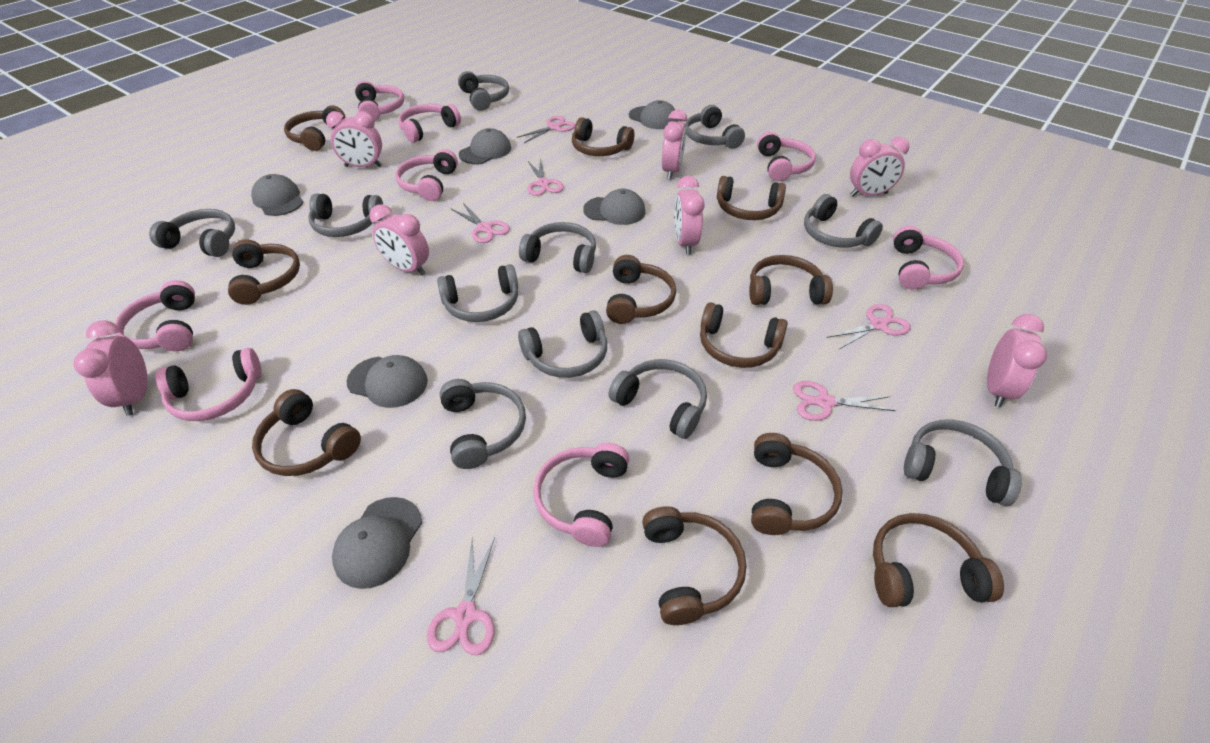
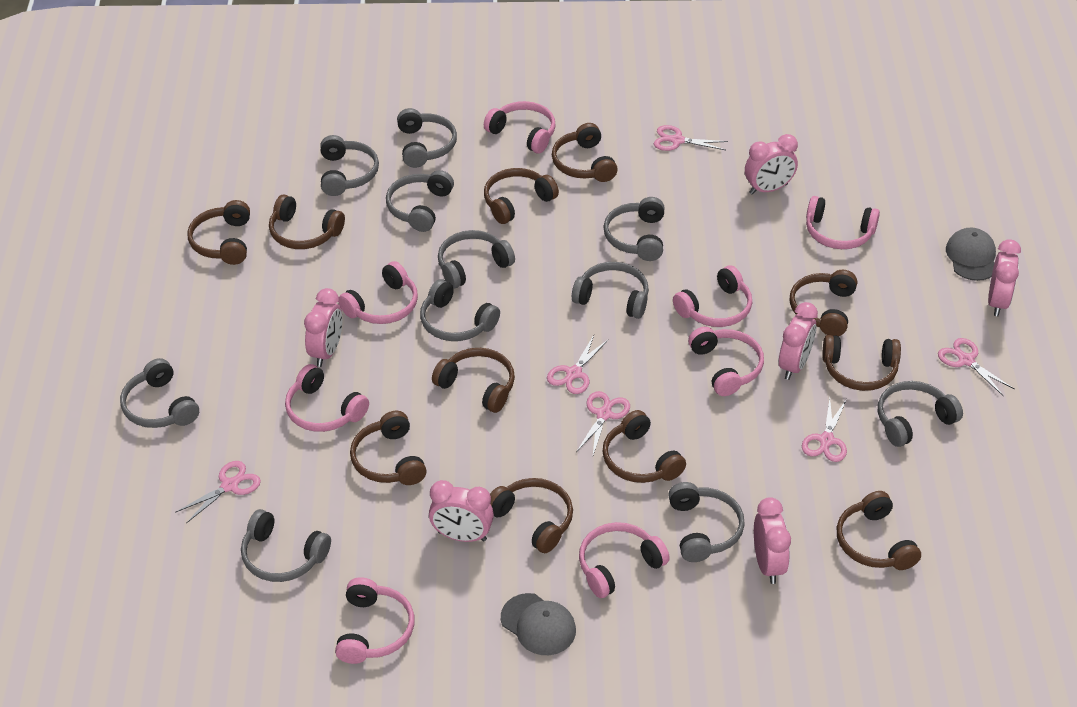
grey cap: [251,174,303,216] [332,497,422,589] [347,355,428,408] [459,128,511,164] [583,189,645,225] [629,100,678,129] = 6 -> [501,593,576,655] [946,228,996,281] = 2
pink clock: [73,320,147,416] [326,111,382,167] [370,204,429,276] [662,109,687,180] [674,176,705,255] [850,137,910,196] [987,314,1047,407] = 7 -> [304,288,343,367] [429,480,494,542] [745,134,798,195] [754,497,791,584] [779,302,818,380] [988,239,1021,316] = 6

